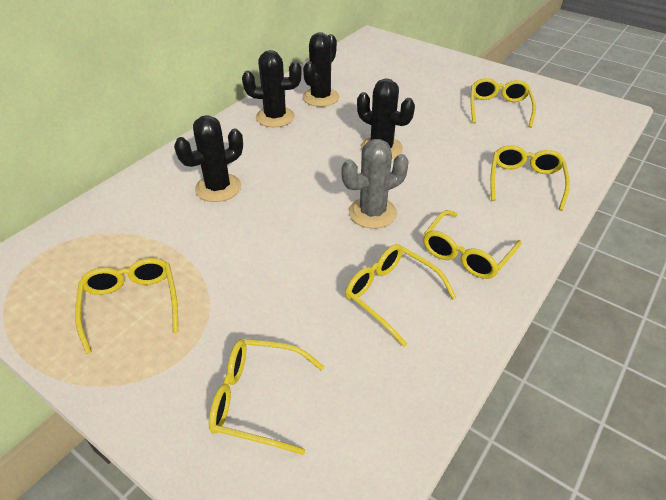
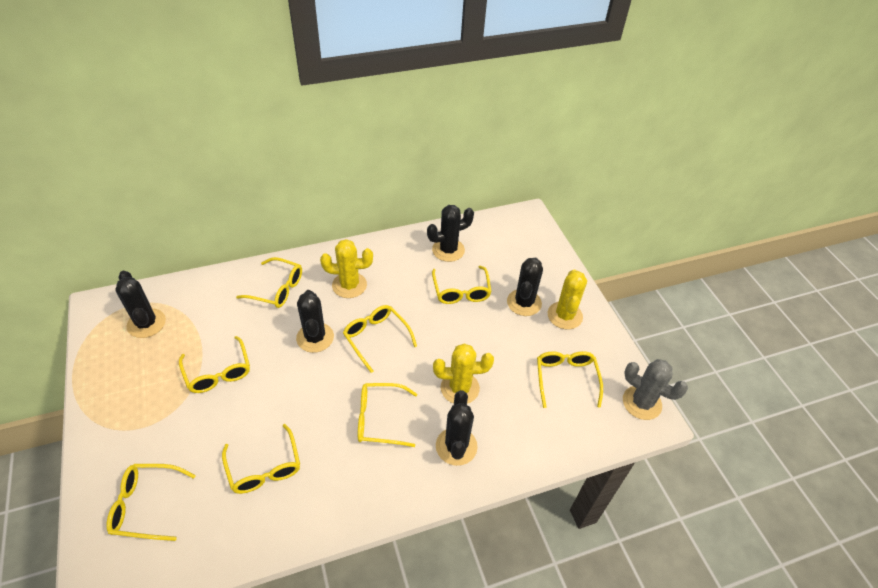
black cactus: [174,115,243,202] [242,50,302,127] [303,32,339,107] [357,78,415,159] = 4 -> [115,271,166,338] [296,290,334,353] [427,205,474,262] [436,390,478,466] [507,258,543,316] = 5
yellow cactus: none = 0 -> [320,239,373,298] [433,343,494,404] [547,270,587,330] = 3
yellow glasses: [75,258,178,354] [209,339,324,455] [345,244,457,347] [423,210,522,279] [471,78,536,128] [490,145,570,211] = 6 -> [106,464,196,541] [179,336,250,393] [222,424,300,494] [236,257,302,308] [343,305,417,373] [358,383,417,447] [432,266,492,304] [537,351,603,408] = 8

